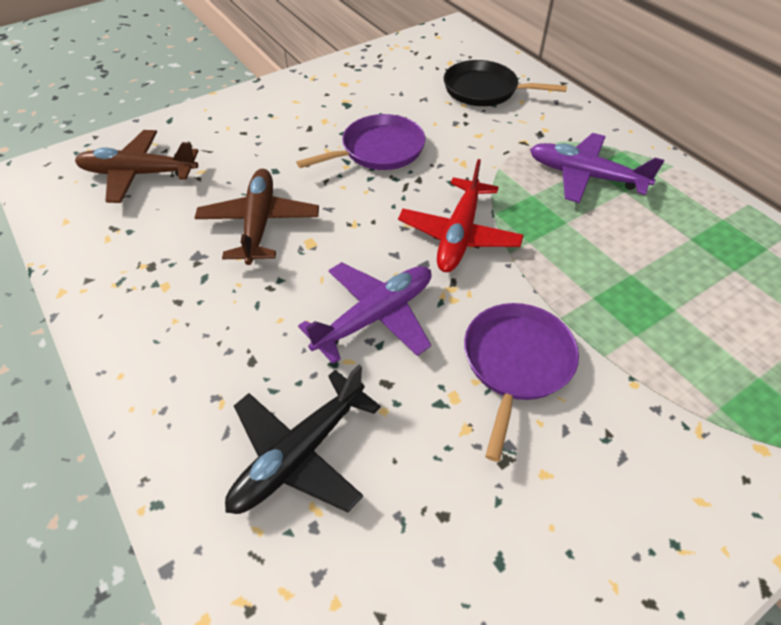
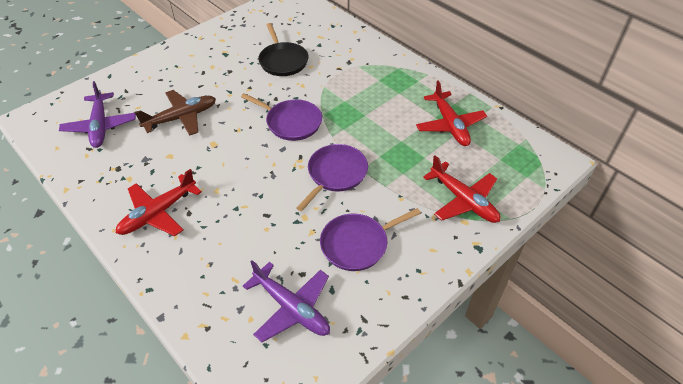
black plane: [225,365,381,514] = 1 -> none = 0
brown plane: [75,130,198,203] [195,169,319,265] = 2 -> [135,90,216,136] = 1
purple pan: [296,114,425,170] [464,303,579,462] = 2 -> [241,93,322,141] [297,144,368,211] [320,208,421,271] = 3
red plane: [398,159,524,272] = 1 -> [116,169,202,236] [416,80,487,146] [423,155,501,223] = 3

